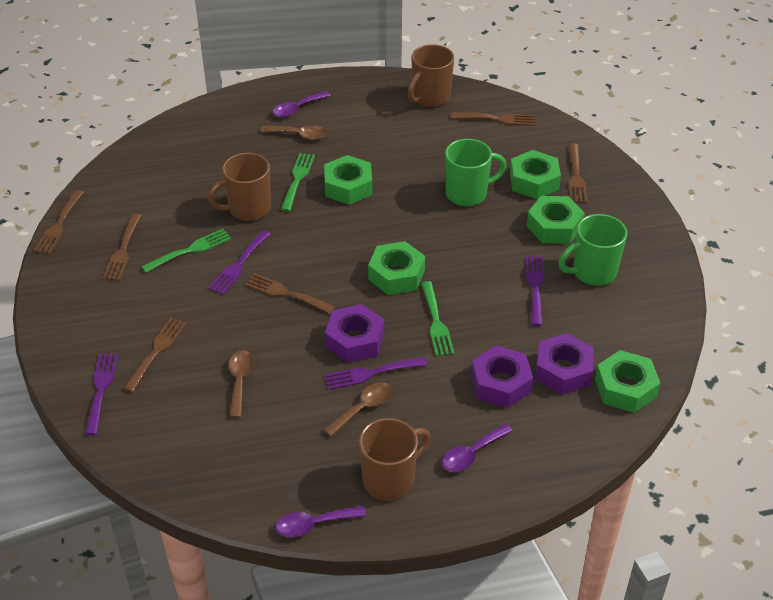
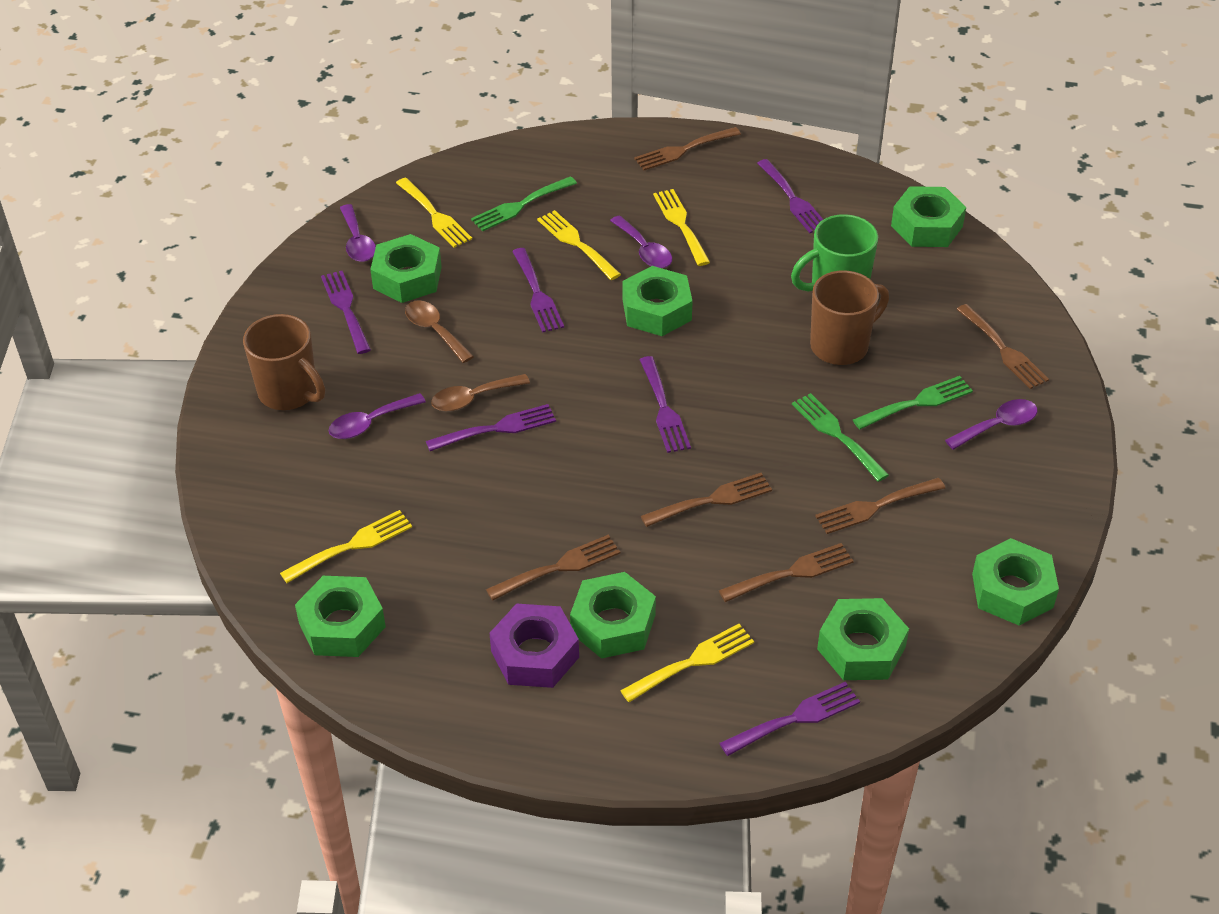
brown mug: [208,153,271,221] [359,418,431,501] [408,44,454,107] = 3 -> [243,314,325,410] [810,270,889,365] = 2
brown spoon: [229,350,254,418] [261,125,327,140] [324,382,392,437] = 3 -> [405,300,474,363] [431,374,530,412] = 2
green mug: [445,139,507,206] [558,214,627,286] = 2 -> [791,214,878,291] = 1
green nut: [324,155,372,205] [368,241,425,295] [510,150,561,199] [527,196,585,244] [595,350,660,413] = 5 -> [295,576,386,657] [370,234,442,303] [570,572,656,659] [623,266,693,336] [817,598,909,680] [891,186,966,247] [972,538,1059,626] = 7
purple fork: [85,353,118,435] [208,230,271,295] [325,357,428,390] [526,256,544,326] = 4 -> [321,271,371,354] [426,404,556,451] [512,248,564,333] [639,356,691,453] [719,681,860,756] [757,159,823,233] = 6
purple nut: [325,304,384,363] [471,345,533,408] [536,333,594,395] = 3 -> [490,604,579,688] = 1
purple spoon: [273,91,331,117] [276,506,366,537] [442,424,513,472] = 3 -> [329,393,426,439] [340,204,376,262] [610,215,672,268] [945,399,1037,450] = 4
yellow fork: none = 0 -> [280,510,412,583] [396,178,472,248] [537,210,621,280] [620,624,754,702] [653,189,710,266] = 5

